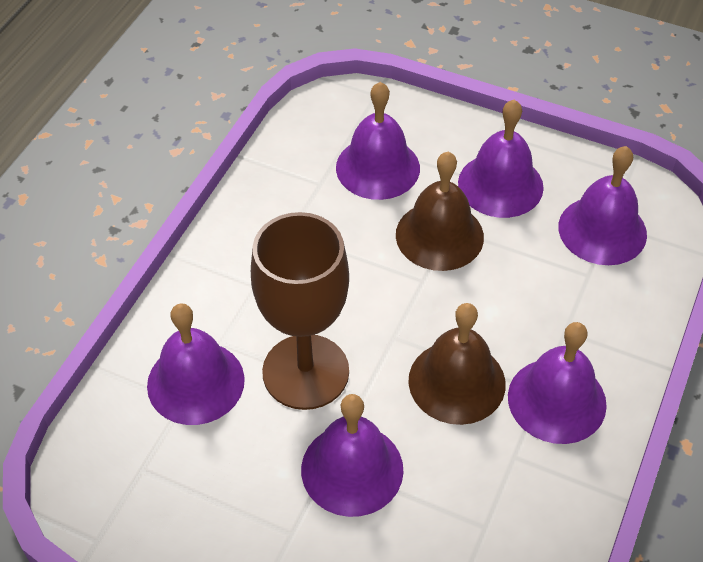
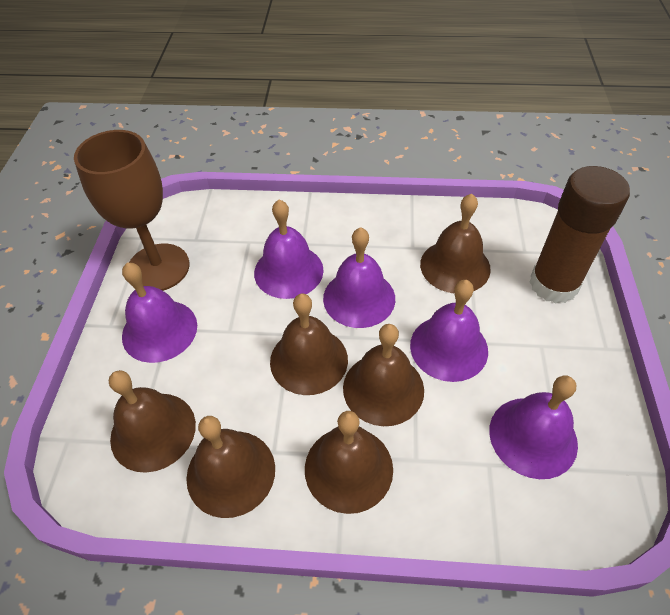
brown bell: [396,152,484,271] [408,303,506,425] = 2 -> [109,370,196,473] [186,416,275,518] [270,294,348,395] [305,411,393,514] [343,324,424,426] [420,194,491,293] = 6
brown glue stick: none = 0 -> [529,166,630,303] = 1
purple bell: [147,303,245,425] [301,394,404,517] [336,82,420,200] [458,99,544,218] [508,322,607,444] [558,146,647,265] = 6 -> [122,263,197,363] [254,200,324,299] [323,227,395,328] [410,280,488,382] [489,375,578,479] = 5

